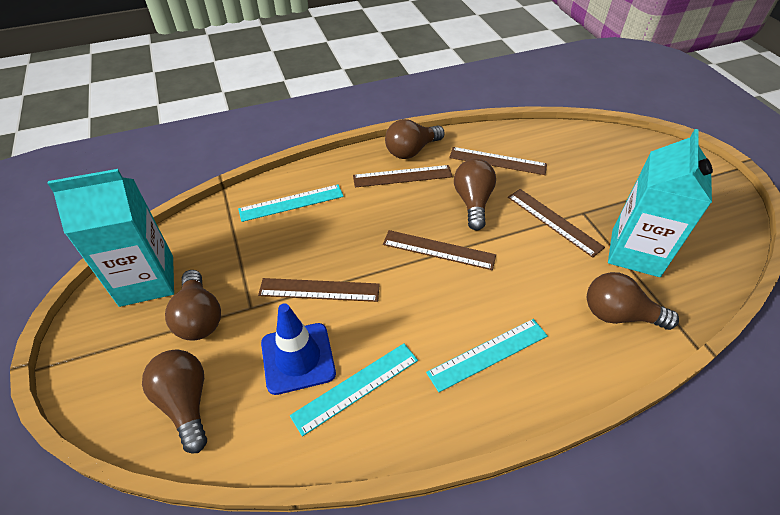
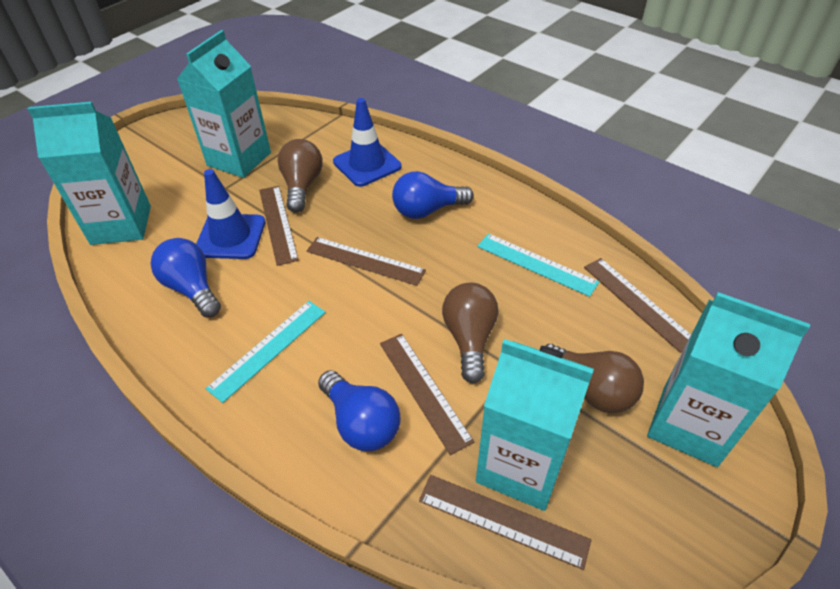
blue light bulb: none = 0 -> [150,238,221,318] [318,370,401,451] [392,171,474,219] = 3
blue traffic cone: [261,303,336,395] = 1 -> [196,169,266,259] [333,98,402,187] = 2
brown light bulb: [142,349,207,453] [165,270,221,341] [385,119,445,159] [454,159,496,230] [587,272,679,330] = 5 -> [277,139,323,213] [442,283,498,383] [545,344,644,413] = 3
turquoise carton: [47,169,174,307] [608,129,713,277] = 2 -> [28,102,151,245] [177,30,271,178] [476,339,594,511] [647,292,810,467] = 4
turquoise ruler: [238,184,344,222] [290,343,418,437] [426,319,548,392] = 3 -> [206,301,326,403] [477,233,599,297] = 2

